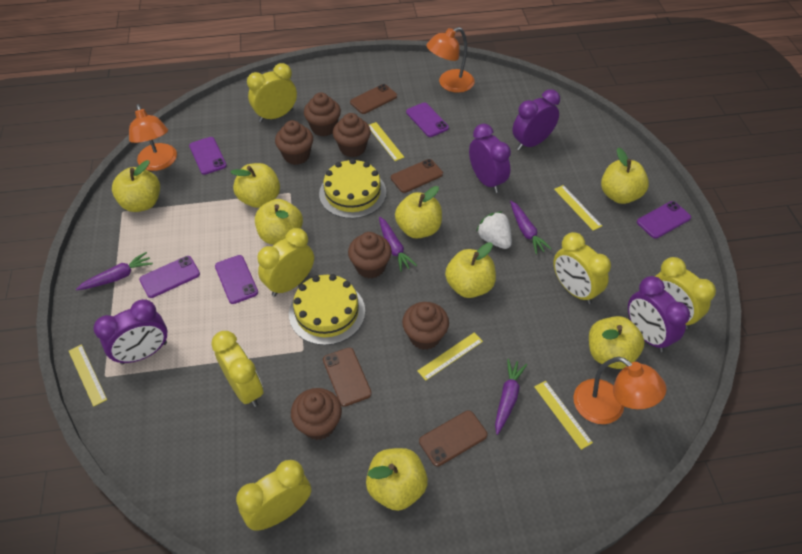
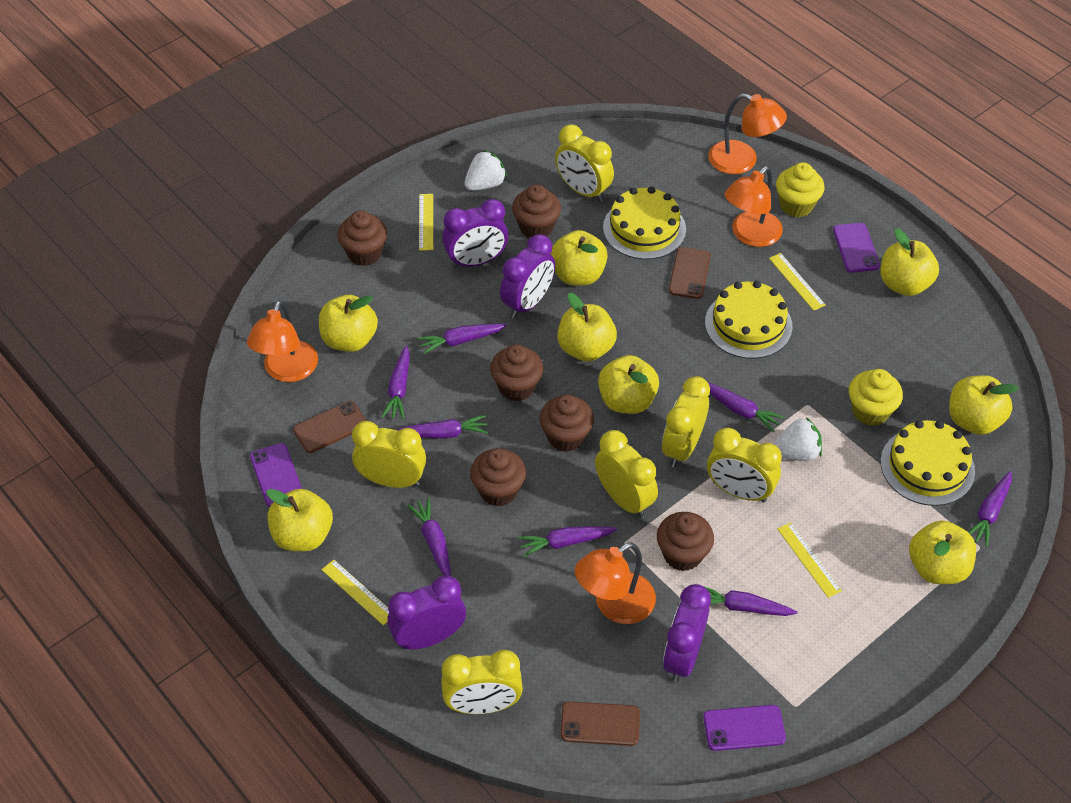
brown phone: [323,348,372,407] [350,84,397,114] [391,159,443,193] [419,410,487,467] = 4 -> [293,401,367,453] [561,701,640,746] [669,247,711,299] = 3
orange lamp: [129,104,177,171] [426,27,475,93] [573,357,667,424] = 3 -> [247,300,318,382] [575,542,656,624] [708,93,787,174] [725,166,783,247] = 4
purple carrot: [76,252,153,290] [379,217,417,272] [495,359,527,435] [510,201,552,254] = 4 -> [382,346,410,419] [397,415,488,439] [407,497,451,576] [417,324,507,354] [518,526,617,557] [703,586,797,616] [708,383,785,432] [968,471,1012,547] = 8
purple phone: [139,256,200,298] [189,137,227,175] [215,255,258,304] [406,103,449,137] [637,201,691,239] = 5 -> [250,443,302,507] [703,705,786,751] [833,223,880,273] = 3
white strawberry: [476,211,512,249] = 1 -> [464,150,507,191] [773,417,822,461] = 2
yellow cake: [289,274,365,345] [319,159,386,219] = 2 -> [603,187,686,260] [705,281,793,359] [880,420,975,506] = 3
yellow cupcake: none = 0 -> [776,162,825,217] [849,369,903,426] = 2
yellow ruler: [69,344,107,407] [369,122,404,161] [418,332,483,381] [534,381,593,450] [554,185,602,231] = 5 -> [322,559,389,625] [419,194,433,251] [769,253,826,311] [777,522,842,598] = 4

